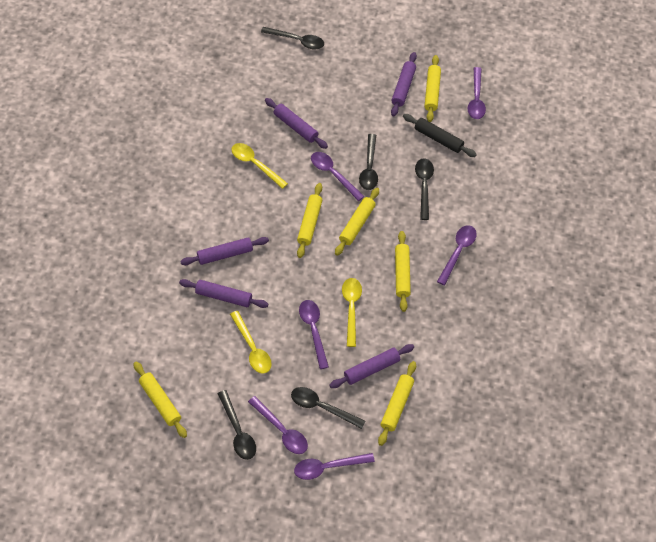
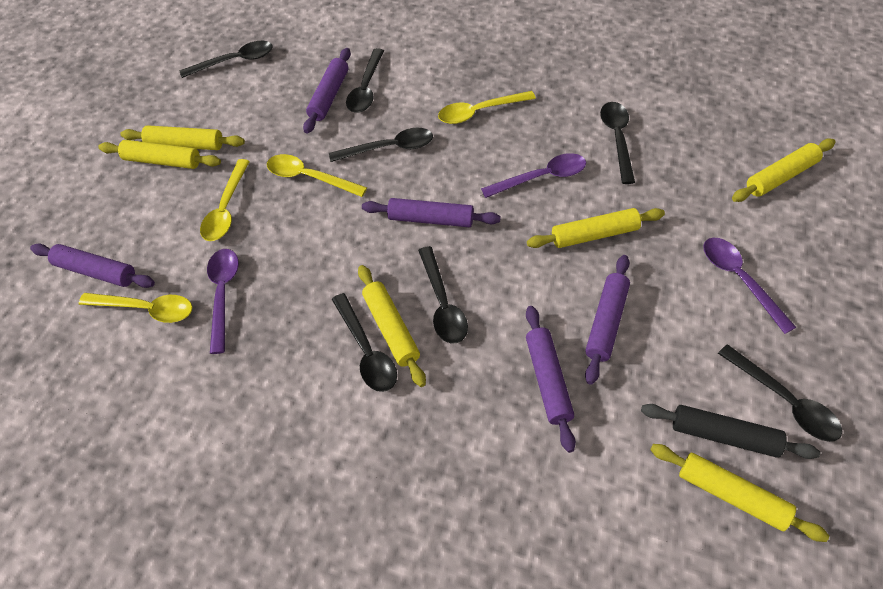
black spoon: [217,390,256,460] [261,27,324,49] [291,387,365,429] [359,134,378,190] [415,158,434,220] = 5 -> [179,41,273,78] [329,128,433,162] [332,293,397,392] [346,48,384,113] [418,246,468,344] [600,102,635,184] [718,344,842,442] = 7
purple spoon: [248,396,308,454] [294,453,375,480] [299,300,329,369] [311,152,365,201] [437,225,477,285] [467,67,486,119] = 6 -> [207,249,239,354] [481,153,586,198] [703,238,796,334] = 3
yellow spoon: [230,311,272,374] [231,143,288,189] [342,278,362,347] = 3 -> [79,293,192,323] [200,159,250,241] [267,154,367,197] [438,91,536,124] = 4

